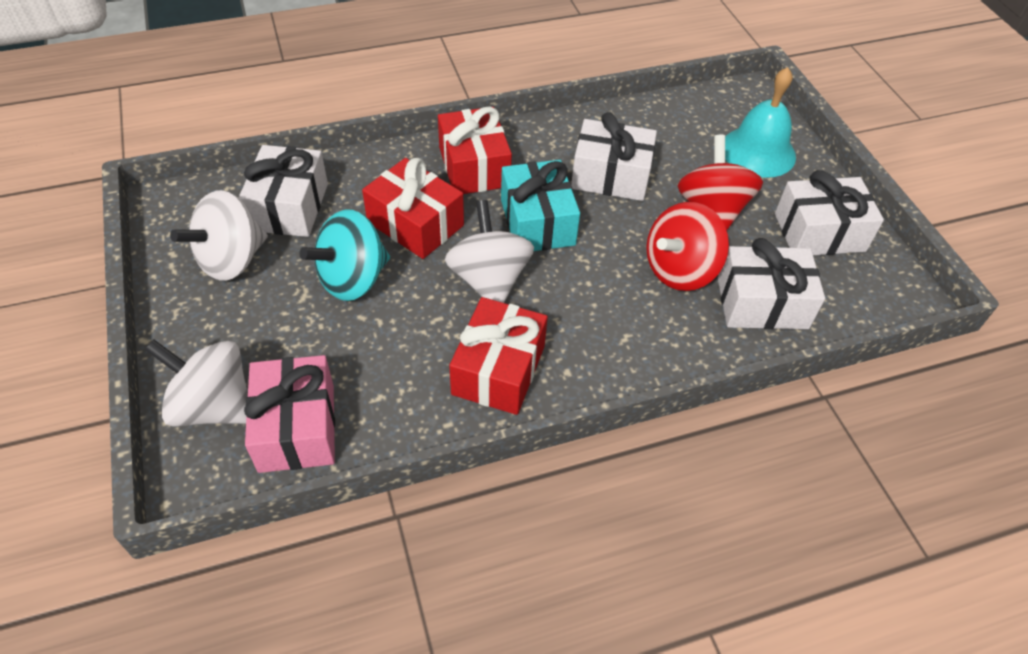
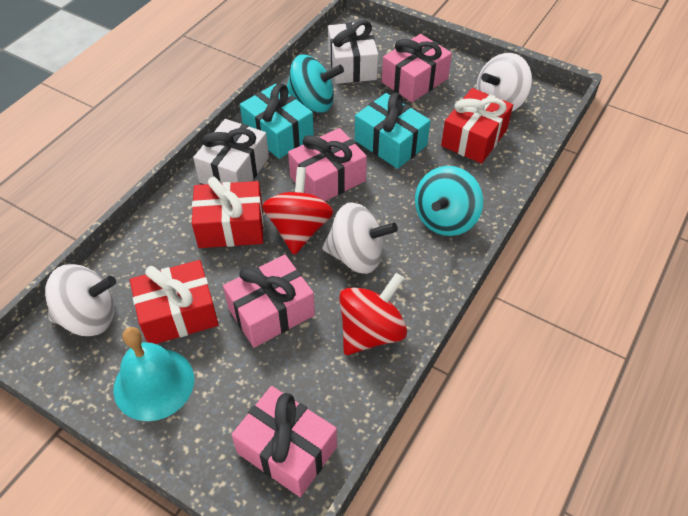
pink gift: [244,355,335,473] = 1 -> [223,255,315,348] [231,386,337,497] [288,128,367,201] [382,34,452,102] = 4
turquoise gift: [501,160,580,251] = 1 -> [240,84,314,159] [355,93,430,169] = 2
turquoise spinning top: [299,209,390,301] = 1 -> [287,55,344,113] [415,166,483,236] = 2
white gift: [239,145,328,237] [571,112,657,201] [718,238,825,329] [775,170,884,255] = 4 -> [193,119,269,184] [328,20,378,84] = 2

